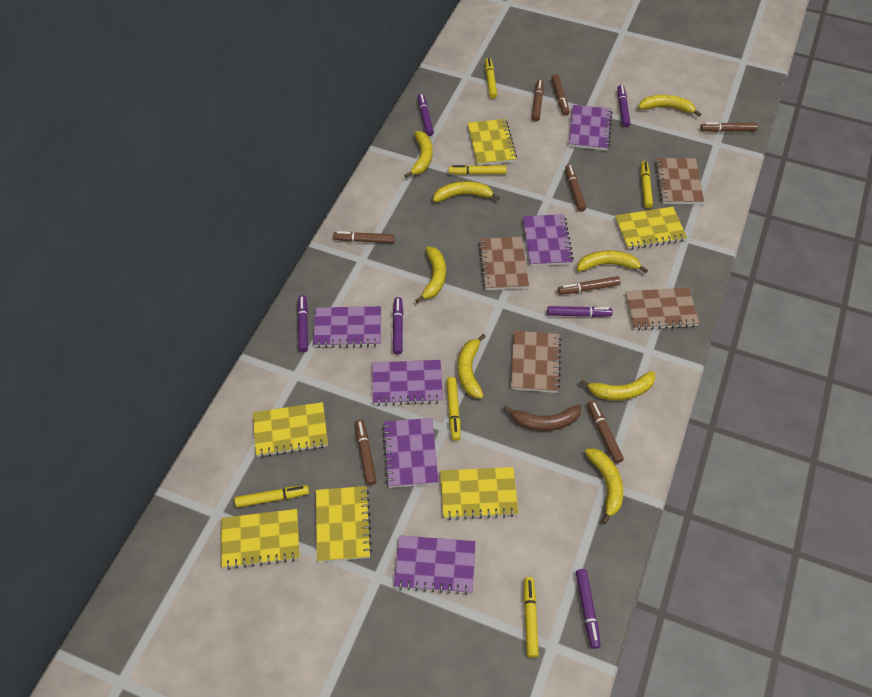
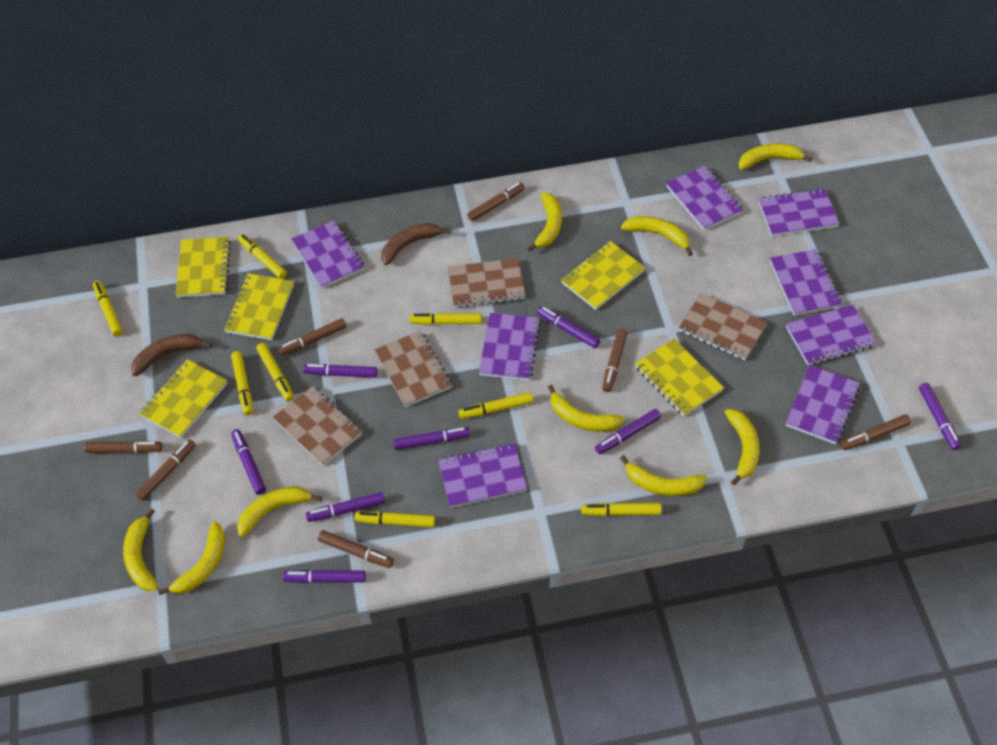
brown banana: [503,405,581,431] = 1 -> [131,334,212,376] [381,223,451,265] = 2
brown marker: [333,231,395,243] [355,419,377,485] [532,80,544,121] [551,74,570,116] [558,276,621,295] [565,164,586,212] [588,400,624,464] [700,122,758,132] = 8 -> [84,441,162,453] [135,439,196,501] [278,318,347,356] [318,530,394,568] [467,182,525,221] [602,328,627,392] [840,414,911,450] = 7
purple marker: [297,295,308,352] [393,297,403,355] [418,94,434,136] [547,306,613,317] [576,569,601,649] [618,85,630,127] = 6 -> [231,429,266,495] [283,570,366,583] [303,364,377,378] [306,492,385,522] [393,427,470,450] [537,306,600,348] [595,409,661,454] [919,383,961,450] = 8
purple notebook: [313,306,381,348] [372,360,443,406] [382,418,439,488] [394,535,476,595] [523,214,574,266] [569,105,612,151] = 6 -> [292,220,365,289] [438,443,527,508] [479,313,541,381] [666,166,744,230] [758,188,840,236] [770,249,842,316] [785,365,860,444] [786,305,876,365] = 8
yellow banana: [404,131,433,178] [415,247,446,303] [433,181,500,202] [458,334,486,399] [577,250,648,273] [580,371,655,400] [585,448,623,524] [638,95,701,117] = 8 -> [123,509,158,591] [158,522,225,595] [237,486,322,537] [527,193,562,252] [548,385,625,432] [620,455,707,496] [621,216,693,256] [725,409,760,485] [739,144,813,170] = 9
yellow marker: [235,485,309,508] [446,377,461,441] [448,165,507,175] [485,58,497,99] [524,577,539,658] [641,161,653,208] = 6 -> [93,281,123,336] [231,351,253,415] [238,234,287,279] [256,343,294,402] [355,511,435,527] [409,313,482,325] [458,392,533,419] [581,503,662,516] = 8
yellow notebook: [221,509,300,569] [253,402,328,457] [316,486,372,562] [440,467,519,520] [468,119,517,166] [615,207,687,250] = 6 -> [139,359,228,438] [176,237,231,297] [224,273,294,340] [561,241,646,310] [635,339,724,416] = 5

